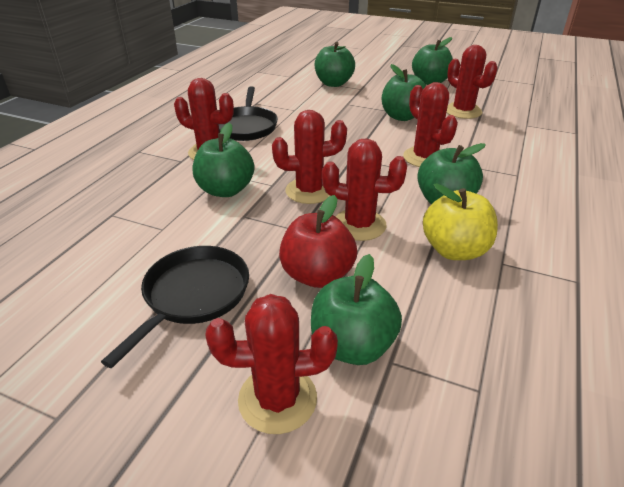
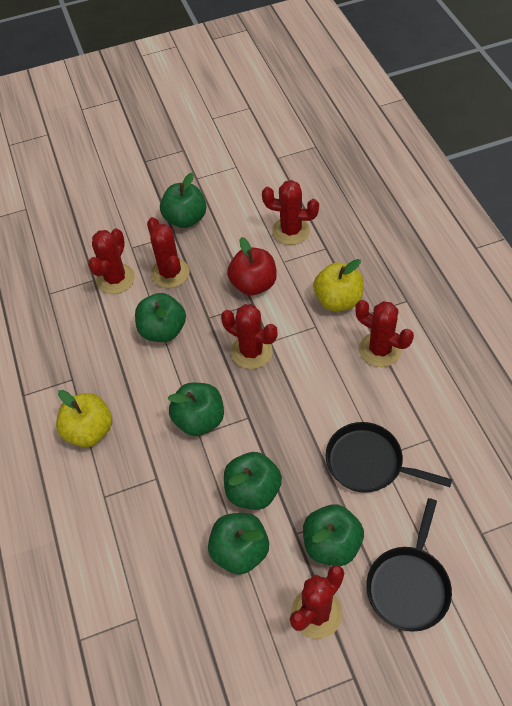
yellow apple: [423,183,498,260] = 1 -> [56,390,112,447] [313,259,364,311] = 2

